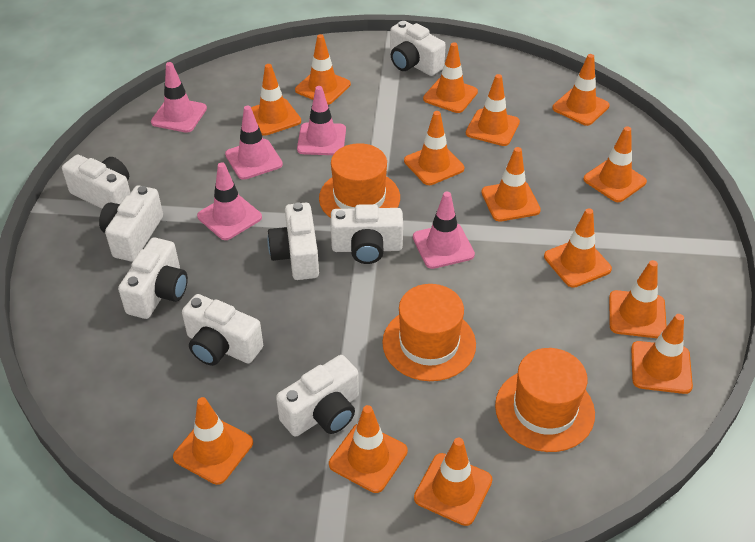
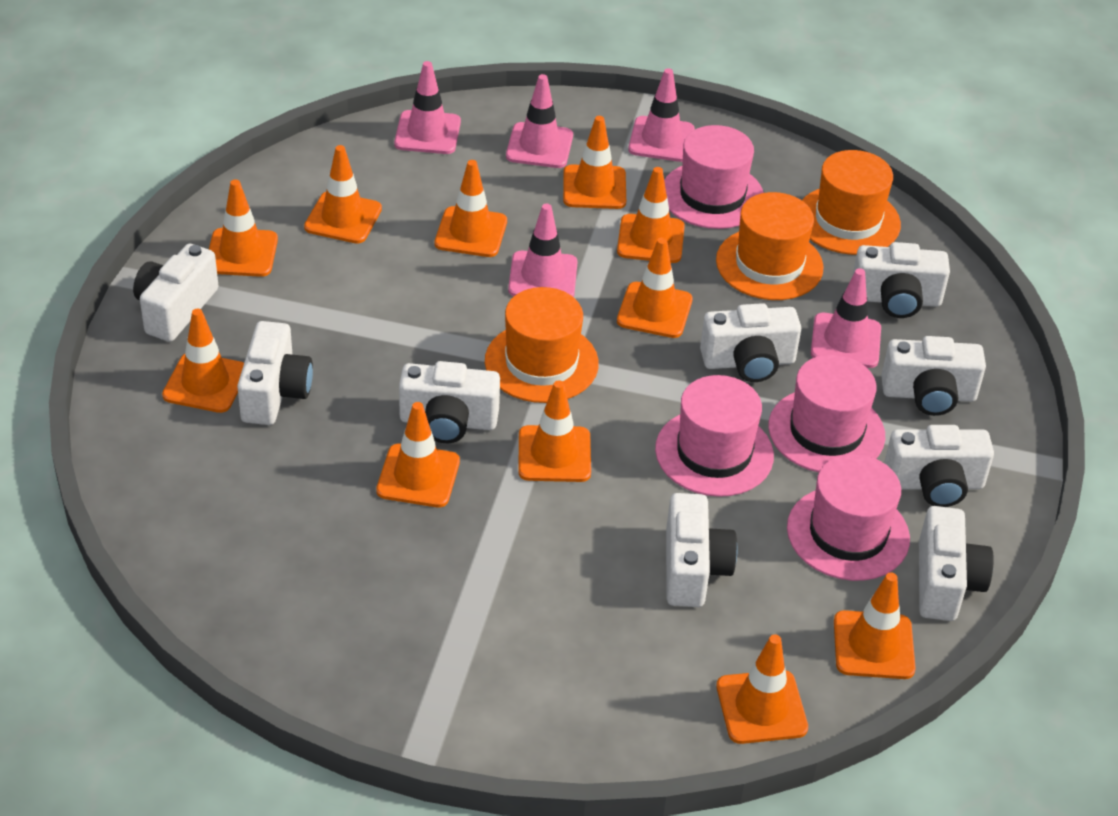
orange traffic cone: [173,397,253,485] [251,64,301,136] [295,34,351,105] [329,405,408,493] [404,111,464,185] [414,438,493,526] [423,42,478,113] [466,74,520,146] [481,147,541,221] [544,208,612,288] [552,54,610,126] [583,126,647,202] [609,260,667,338] [631,314,693,394] = 14 -> [162,309,244,413] [209,179,278,277] [304,145,382,244] [376,402,460,507] [435,160,507,257] [518,380,591,482] [563,116,626,209] [617,167,685,263] [617,238,693,338] [716,634,808,744] [834,573,916,679] = 11
pink hat: none = 0 -> [655,375,774,497] [664,125,764,229] [768,355,885,472] [787,454,910,581] = 4
white camera: [62,155,131,209] [99,185,163,262] [118,237,188,319] [182,294,263,366] [267,203,319,280] [276,355,359,437] [331,204,403,264] [390,21,446,76] = 8 -> [133,244,218,342] [237,321,313,425] [399,361,500,443] [666,493,737,607] [700,303,801,382] [852,242,950,318] [881,336,986,416] [884,425,994,507] [919,506,994,621] = 9

